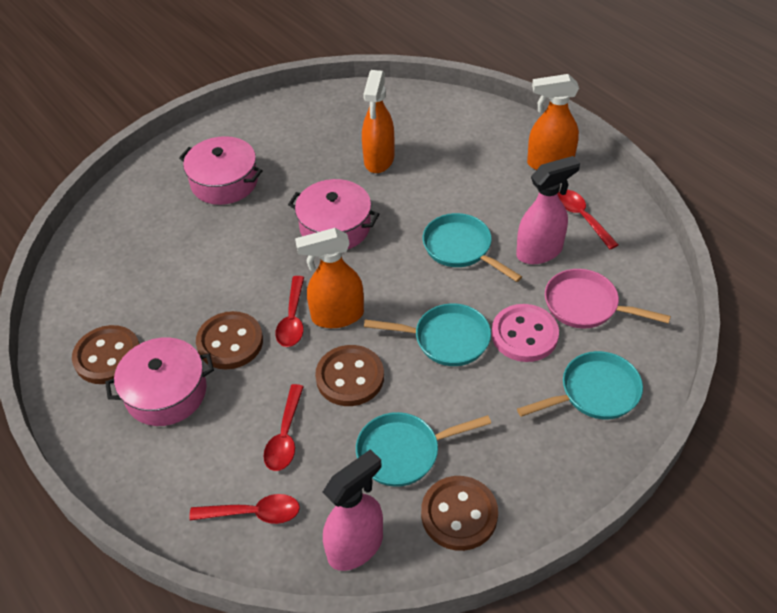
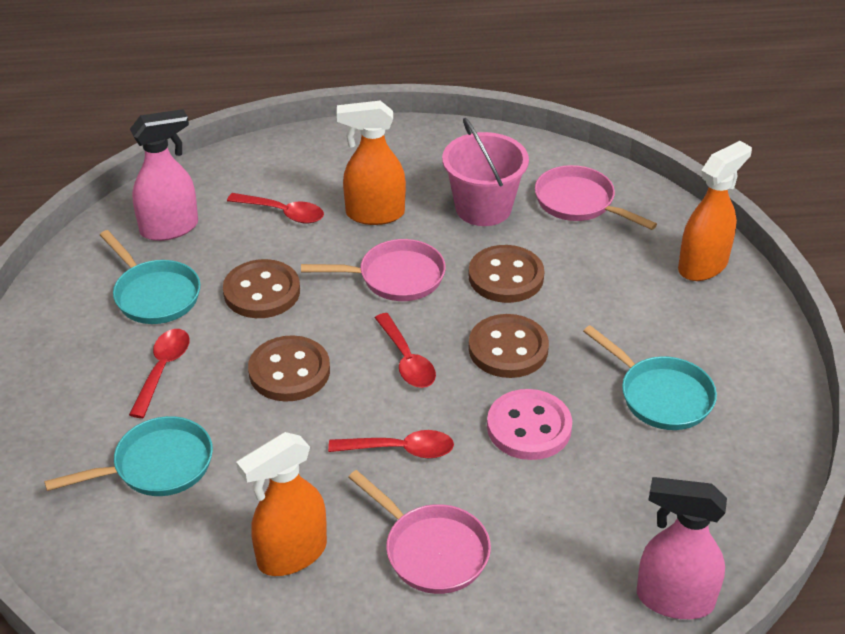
pink bucket: none = 0 -> [442,118,529,226] = 1
pink pan: [545,269,671,328] = 1 -> [301,239,446,301] [348,470,491,594] [535,165,657,230] = 3
pink pot: [105,337,214,426] [179,136,263,205] [288,179,379,250] = 3 -> none = 0
turquoise pan: [356,412,491,487] [364,303,491,366] [423,213,522,282] [517,351,643,419] = 4 -> [44,416,213,496] [100,230,200,324] [583,325,717,430] = 3

